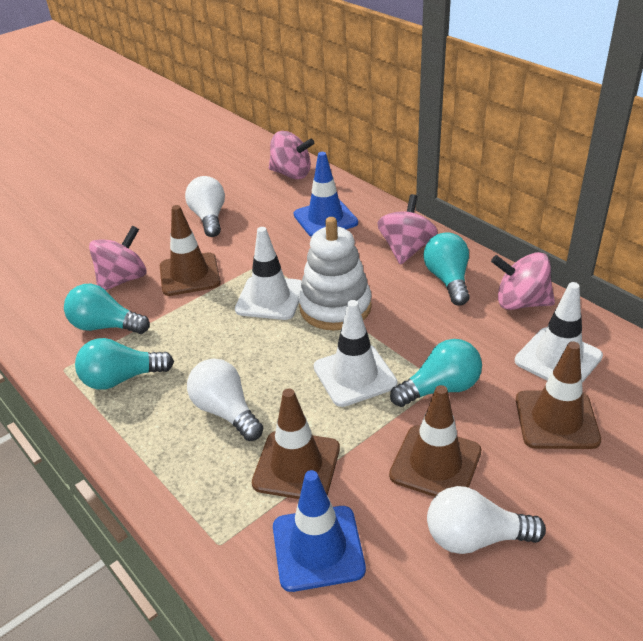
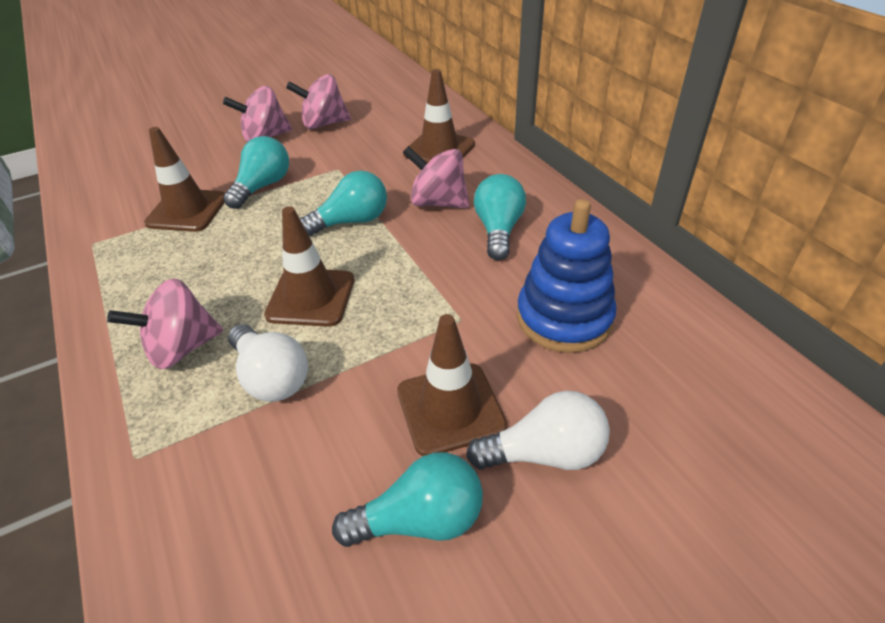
blue stacking toy: none = 0 -> [517,199,616,353] = 1
blue traffic cone: [273,470,366,592] [294,152,358,237] = 2 -> none = 0
white light bulb: [185,176,225,237] [187,359,263,441] [427,486,546,554] = 3 -> [228,324,308,402] [466,391,610,470] = 2
white stacking toy: [299,217,372,330] = 1 -> none = 0
white traffic cone: [235,227,302,320] [314,300,398,407] [515,282,603,383] = 3 -> none = 0

